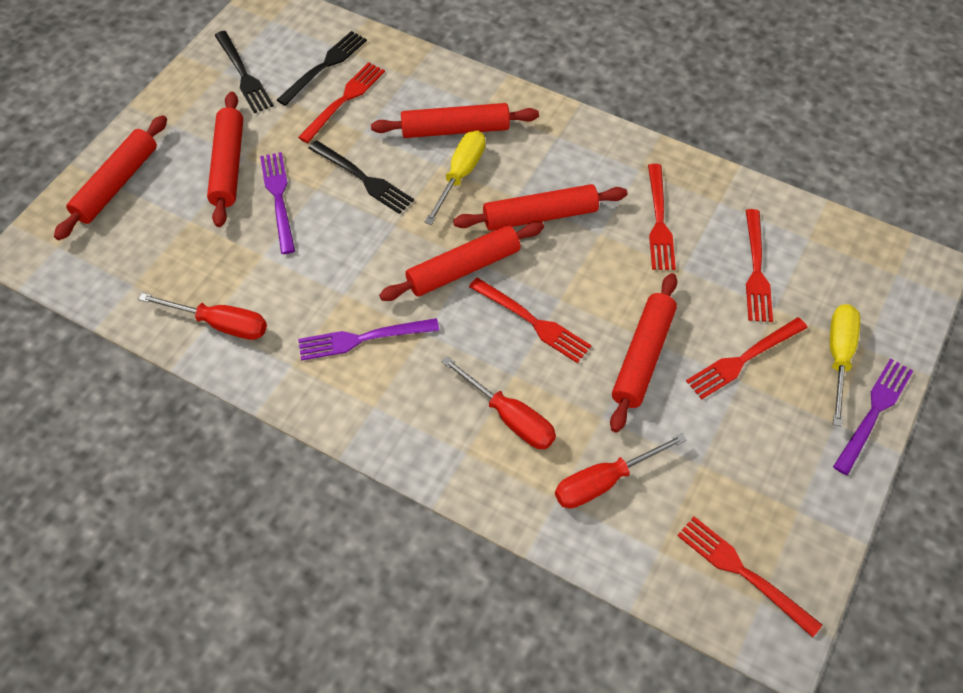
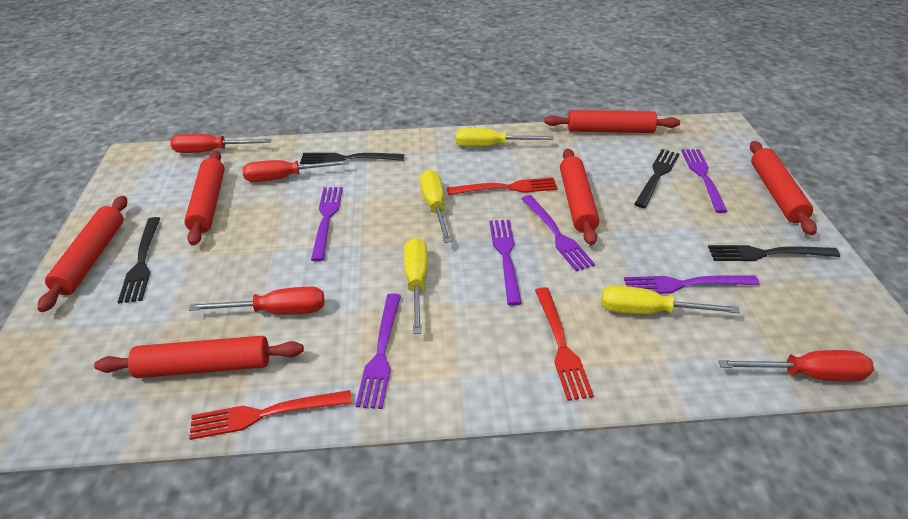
black fork: [215,31,274,113] [277,31,367,106] [308,140,414,214] = 3 -> [118,217,160,304] [300,153,404,164] [634,149,679,208] [708,245,840,261] = 4
purple fork: [260,152,295,254] [298,318,439,361] [833,358,913,475] = 3 -> [311,187,343,261] [355,293,401,409] [489,220,522,306] [521,195,595,271] [624,275,760,294] [681,149,728,213] = 6
red fork: [298,62,385,143] [469,277,592,363] [648,164,676,270] [677,516,822,637] [686,317,808,399] [746,209,773,322] = 6 -> [189,390,352,440] [447,177,558,195] [535,287,594,401] = 3
red screwdriver: [138,293,267,340] [442,356,556,449] [555,433,687,509] = 3 -> [170,134,271,153] [189,287,324,314] [242,160,349,182] [718,350,874,381] = 4
yellow screwdriver: [425,131,485,225] [830,304,860,427] = 2 -> [404,238,428,334] [420,170,451,243] [456,128,554,147] [601,286,740,314] = 4

